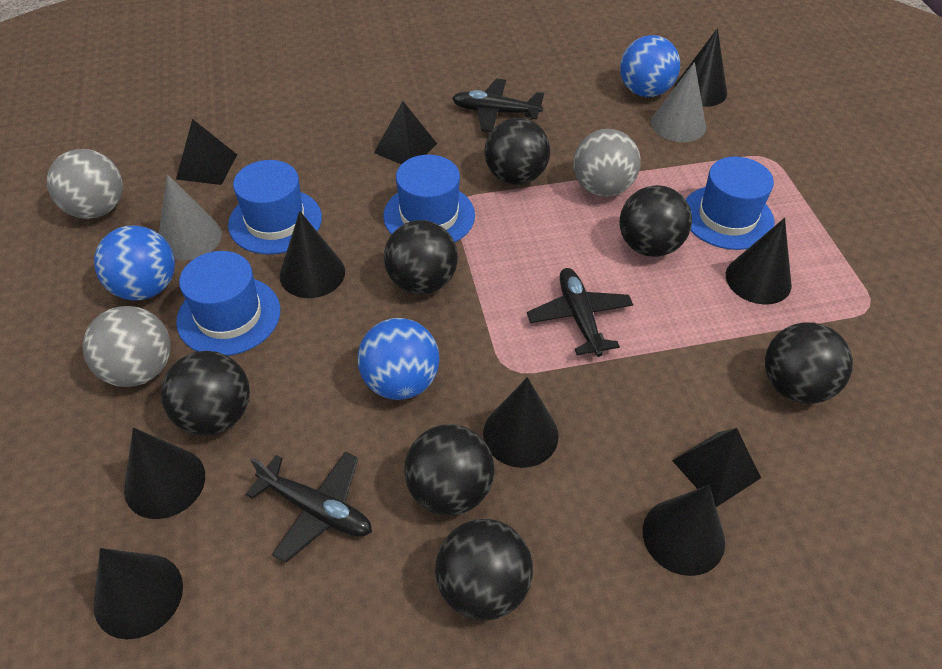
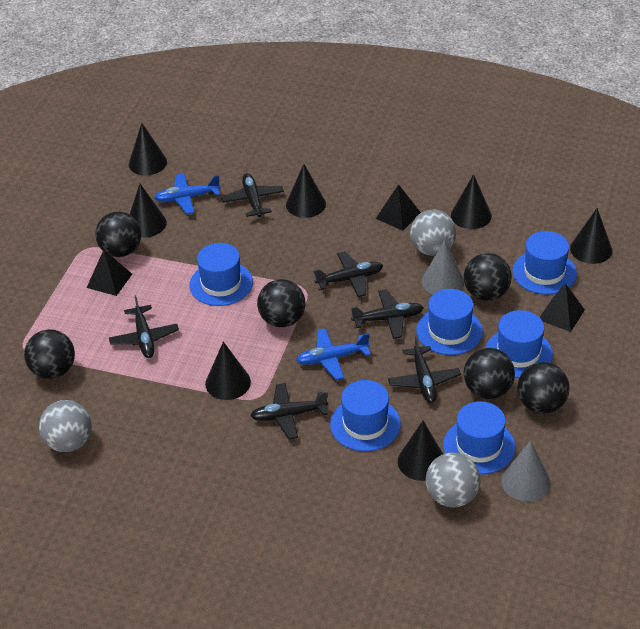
black ball: [161,351,250,436] [384,220,458,294] [404,424,494,516] [435,519,533,621] [484,118,550,185] [619,185,692,257] [765,322,853,404] = 7 -> [24,329,75,379] [95,211,141,257] [257,279,306,327] [464,253,512,301] [464,348,515,399] [517,362,570,414] = 6
black plane: [245,451,372,563] [452,78,544,132] [527,268,633,357] = 3 -> [109,295,179,358] [221,173,284,217] [251,383,328,439] [314,251,383,297] [351,289,424,339] [388,336,461,403] = 6
blue ball: [94,226,175,300] [358,318,440,400] [620,35,680,97] = 3 -> none = 0
blue hat: [176,251,280,356] [228,160,322,254] [383,155,475,242] [685,157,775,250] = 4 -> [189,243,253,306] [330,380,401,451] [416,289,483,355] [443,401,516,474] [485,310,553,378] [512,231,577,295] = 6
blue plane: none = 0 -> [154,173,221,214] [296,328,371,380] = 2

